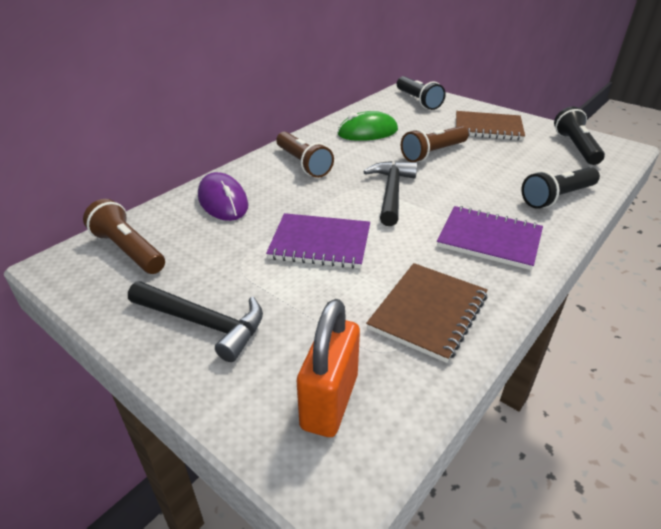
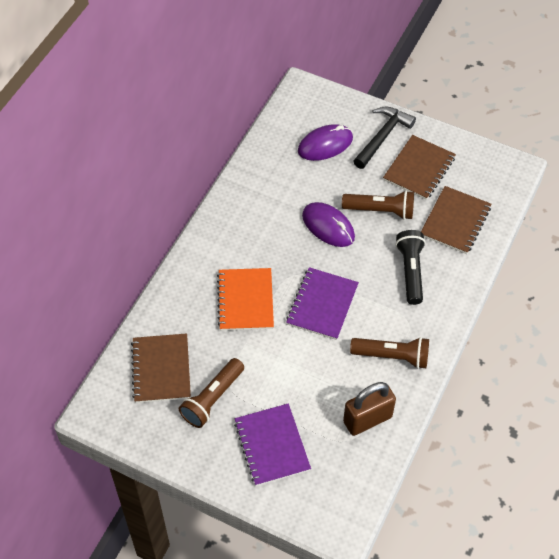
black flashlight: [397,76,446,110] [521,167,600,209] [554,106,605,165] = 3 -> [395,230,426,305] = 1
black hammer: [128,281,263,362] [363,161,417,226] = 2 -> [353,107,416,169] = 1
brown notebook: [366,263,488,363] [456,111,525,140] = 2 -> [131,333,191,403] [383,135,456,200] [421,186,491,254] = 3
brown padlock: none = 0 -> [343,382,396,436] = 1
green mouse: [337,111,398,141] = 1 -> none = 0
orange notebook: none = 0 -> [217,268,274,331] = 1
orange padlock: [297,299,360,437] = 1 -> none = 0
purple mouse: [198,172,248,221] = 1 -> [298,124,353,161] [302,202,355,247] = 2

